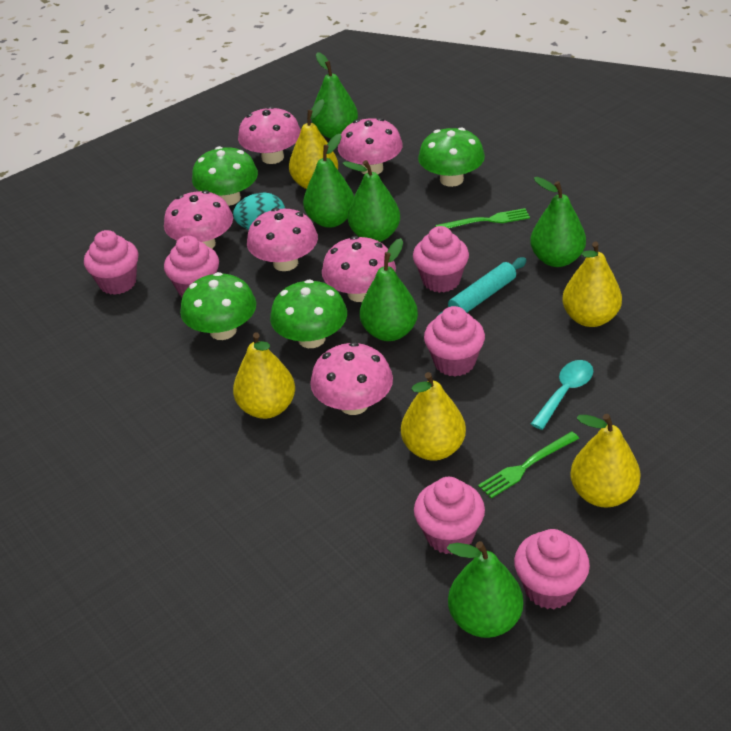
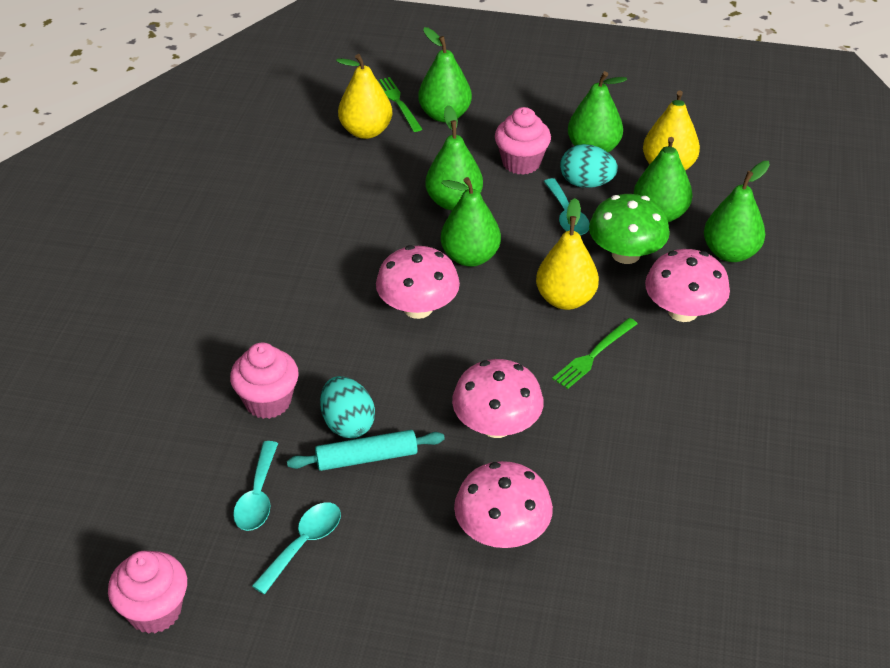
green mushroom: [180,272,256,340] [192,146,258,206] [270,279,347,348] [418,127,485,187] = 4 -> [589,194,670,264] = 1
pink cupcake: [84,230,138,295] [164,236,219,297] [413,226,469,293] [414,477,485,554] [424,306,485,376] [514,529,590,609] = 6 -> [108,551,187,634] [230,343,299,419] [495,107,551,175] = 3
pink mushroom: [164,190,233,249] [238,106,301,164] [247,208,318,271] [310,342,393,415] [322,236,396,302] [338,118,403,175] = 6 -> [376,245,460,319] [452,359,544,438] [454,461,553,548] [645,249,730,322] = 4
turquoise egg: [233,193,285,230] = 1 -> [320,376,375,438] [560,144,618,188] = 2
turquoise spoon: [531,360,593,430] = 1 -> [233,441,278,531] [252,503,341,594] [544,178,590,235] = 3
yellow pear: [233,332,295,419] [289,99,338,189] [401,372,466,461] [562,242,622,327] [570,414,641,507] = 5 -> [336,54,392,139] [536,198,599,310] [643,91,700,171] = 3

